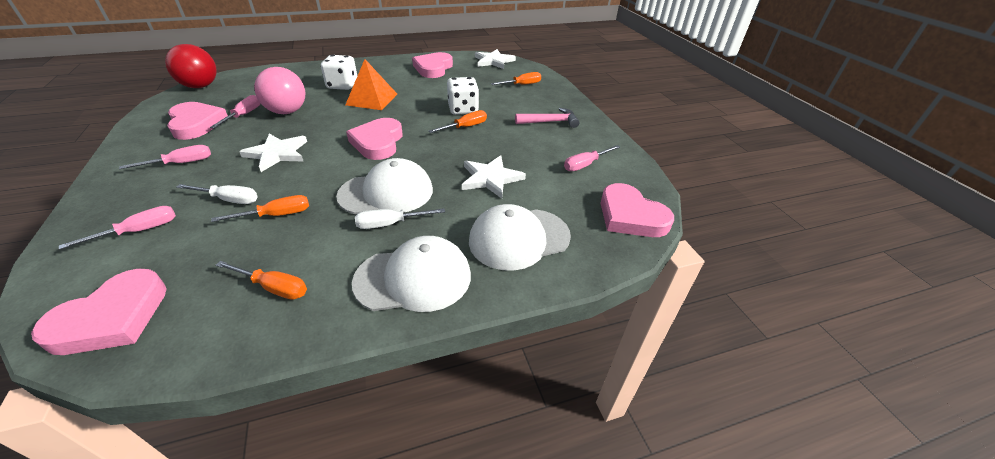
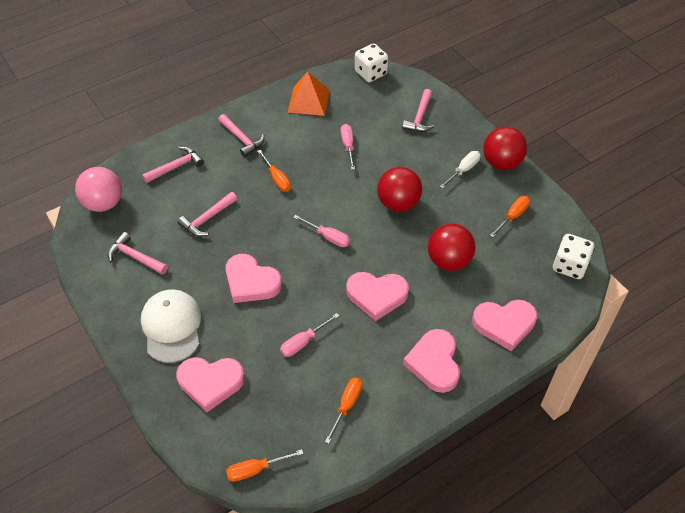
pink hammer: [515,108,579,128] = 1 -> [108,232,168,275] [142,146,204,183] [177,192,237,236] [218,114,264,157] [402,89,435,132] = 5
pink screwdriver: [59,206,176,250] [119,145,211,169] [210,95,261,128] [564,145,620,171] = 4 -> [280,313,339,357] [293,215,350,247] [341,124,355,170] = 3
red ball: [165,44,217,88] = 1 -> [377,167,422,212] [428,223,475,271] [483,127,527,170] = 3
white cap: [336,158,433,214] [352,236,471,312] [469,204,571,271] = 3 -> [141,289,201,363] = 1
white screwdriver: [176,184,258,204] [355,208,445,229] = 2 -> [440,151,481,189] = 1
white star: [239,133,307,172] [462,155,526,199] [475,49,516,69] = 3 -> none = 0

